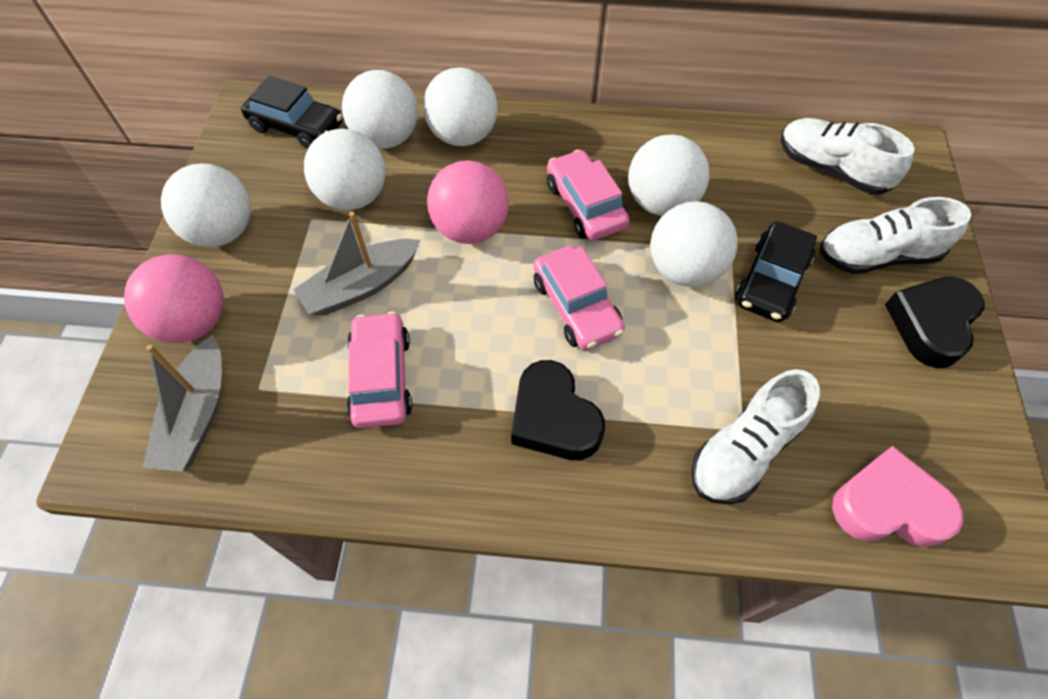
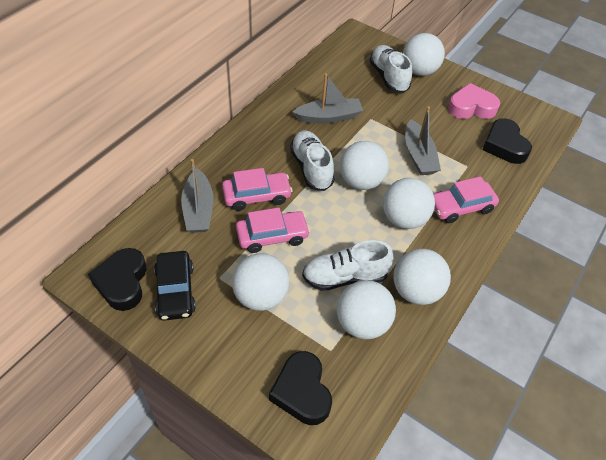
black car: [241,76,342,149] [735,221,817,322] = 2 -> [154,251,196,321] = 1
black heart: [511,360,605,460] [885,277,984,368] = 2 -> [88,248,147,311] [269,351,332,425] [482,118,532,164] = 3
grey boat: [143,335,222,472] [293,212,420,316] = 2 -> [181,159,213,233] [293,73,363,124] [405,106,441,175] = 3
pink ball: [124,254,224,343] [427,160,509,244] = 2 -> none = 0

